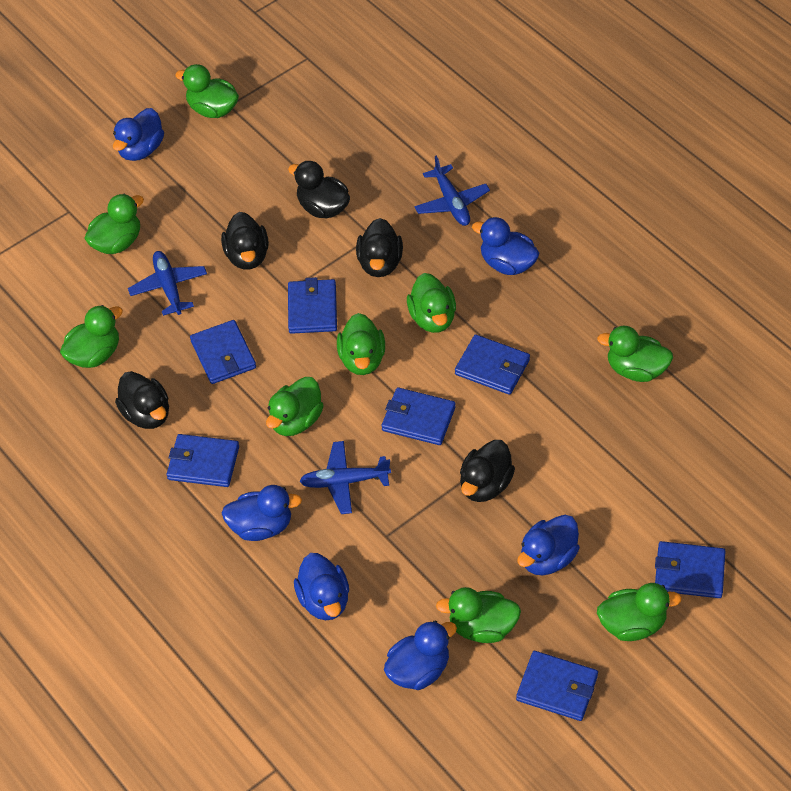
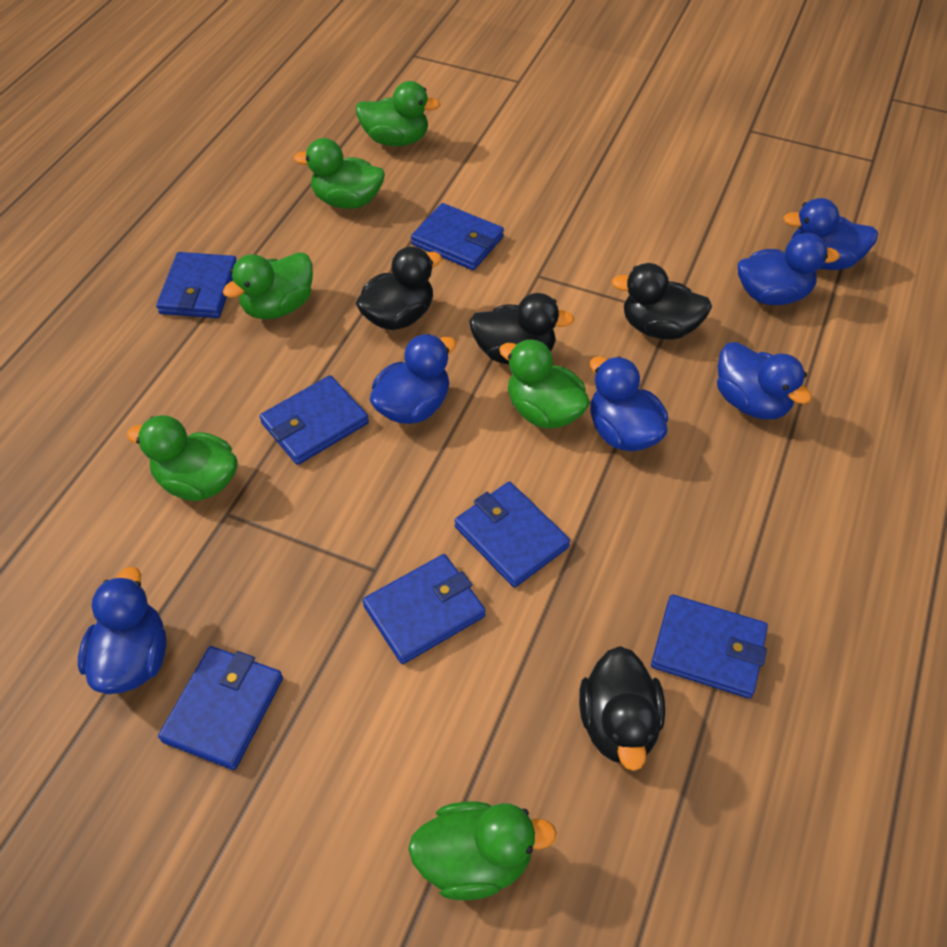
black duck: [115,371,169,429] [221,212,269,270] [288,161,350,219] [356,218,403,277] [460,440,515,502] = 5 -> [356,246,442,330] [469,293,575,364] [579,646,665,771] [612,263,712,340] = 4
blue plane: [128,251,207,316] [300,441,391,514] [415,156,490,226] = 3 -> none = 0
green duck: [60,305,123,368] [84,194,144,254] [175,64,239,118] [266,377,324,436] [337,313,385,375] [407,273,456,333] [436,587,521,643] [597,326,673,382] [597,583,682,641] = 9 -> [127,415,238,501] [223,252,313,319] [294,138,385,209] [356,81,440,146] [408,802,557,900] [499,339,590,429] = 6

